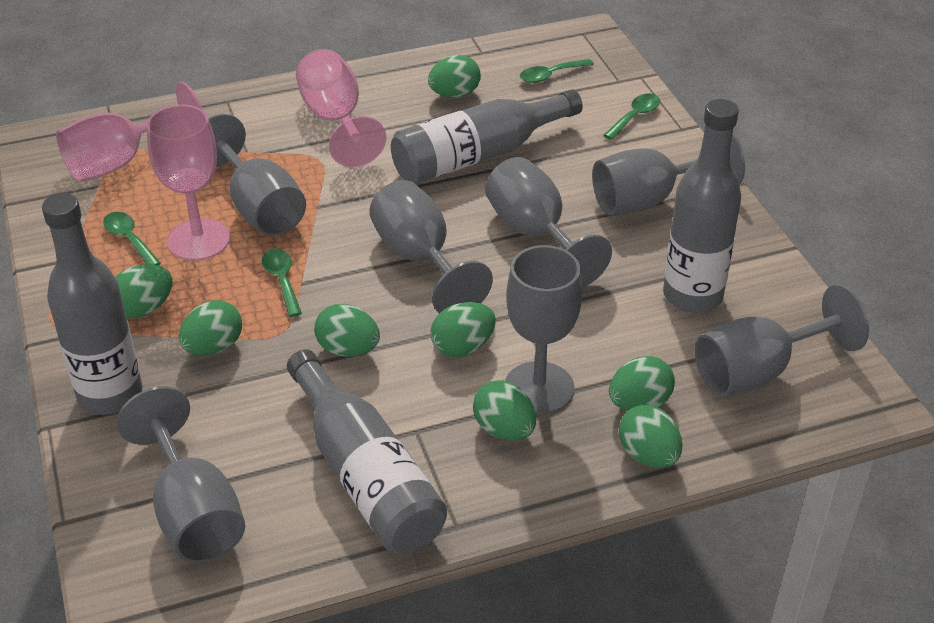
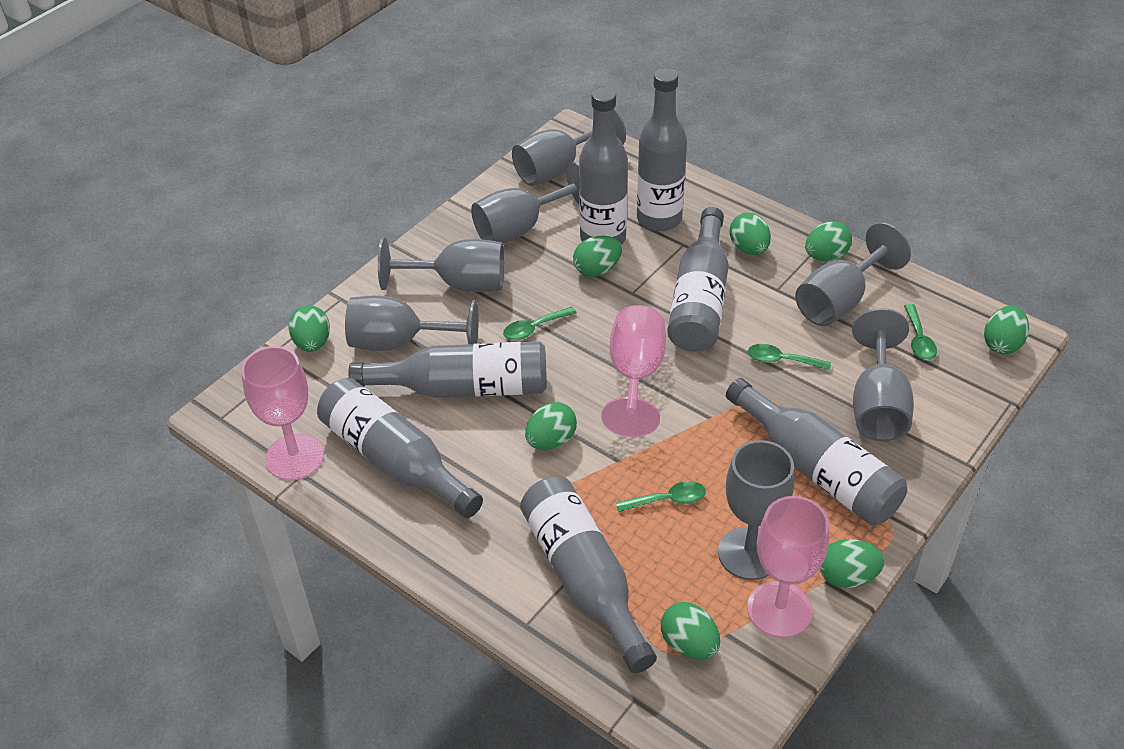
grey bottle: [42,193,142,415] [287,349,447,553] [391,89,583,184] [663,99,741,313] = 4 -> [317,378,483,518] [349,341,547,398] [520,477,657,673] [579,87,628,245] [637,68,687,231] [667,207,729,352] [726,378,907,525] = 7

